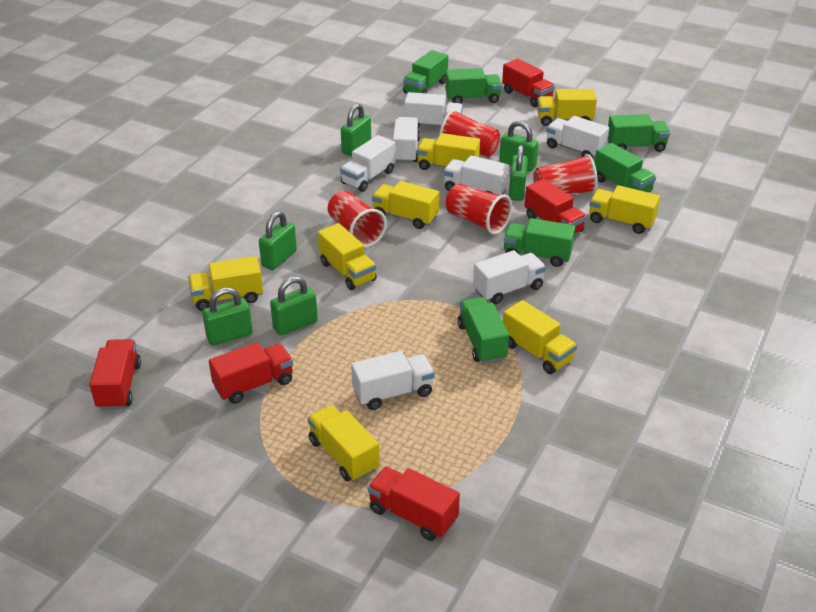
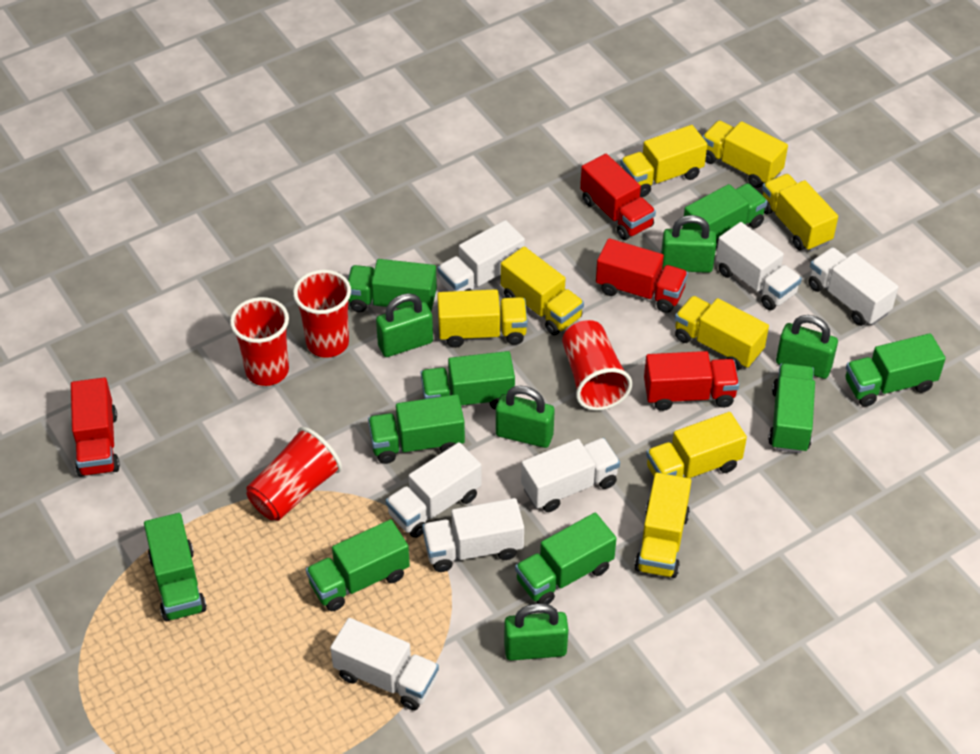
green padlock: [202,287,253,346] [259,211,297,270] [270,276,318,335] [341,104,371,156] [499,121,539,172] [509,145,528,201] = 6 -> [376,293,433,357] [496,386,555,448] [504,603,568,661] [661,215,717,273] [776,315,838,379] = 5
green truck: [403,50,448,94] [445,68,502,103] [458,297,509,364] [504,218,575,267] [595,143,656,192] [608,114,670,152] = 6 -> [144,513,207,621] [306,519,410,611] [348,259,437,312] [368,394,465,464] [421,351,515,410] [515,513,617,604] [682,183,768,249] [768,363,815,453] [845,333,946,407] = 9
red truck: [90,339,141,410] [209,342,293,404] [368,467,460,541] [502,59,555,107] [525,179,587,234] = 5 -> [71,378,120,477] [580,154,656,240] [596,238,688,313] [644,351,739,411] = 4

